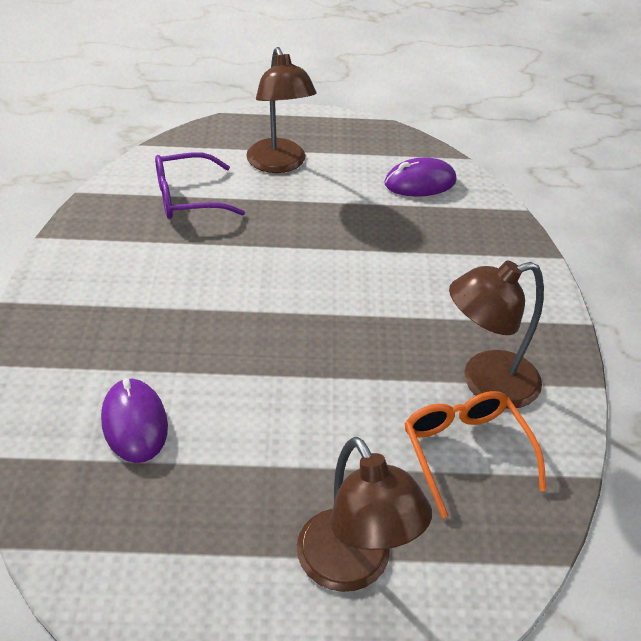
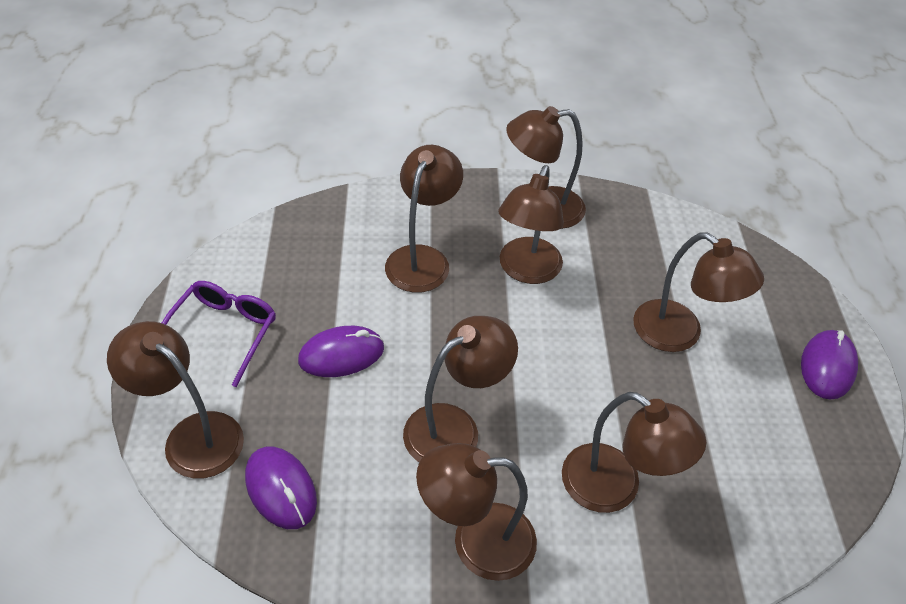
brown lamp: [246,47,317,173] [297,437,432,592] [449,260,544,409] = 3 -> [107,321,244,479] [385,145,463,293] [403,316,518,463] [416,443,537,581] [498,165,564,284] [506,106,586,229] [562,392,706,513] [633,232,764,352] = 8
orange glasses: [404,391,546,518] = 1 -> none = 0
purple mouse: [101,378,168,463] [384,157,457,197] = 2 -> [245,447,317,529] [298,326,384,377] [801,330,858,400] = 3

